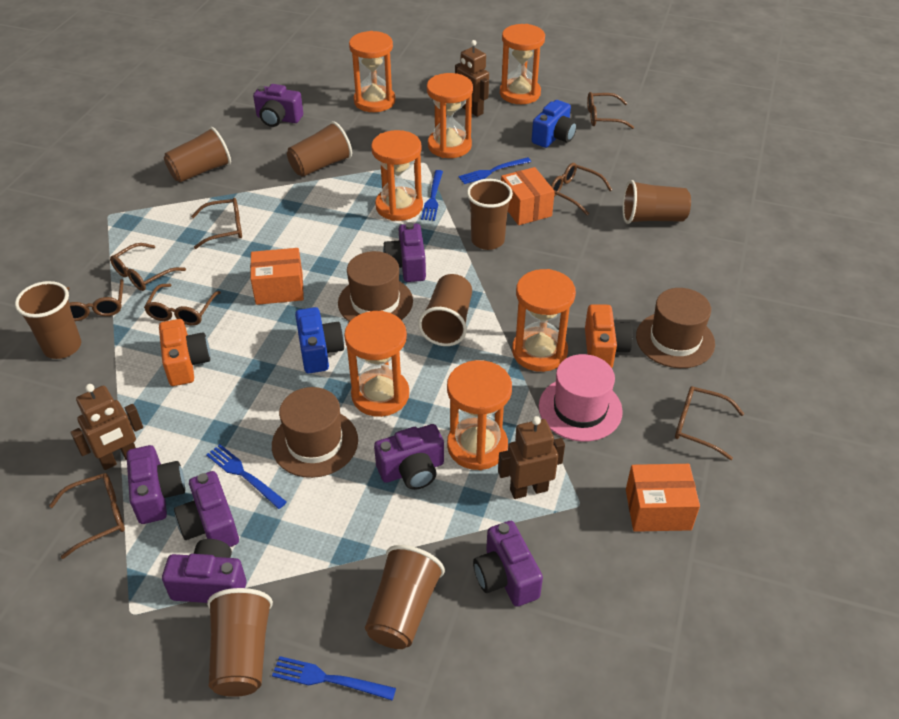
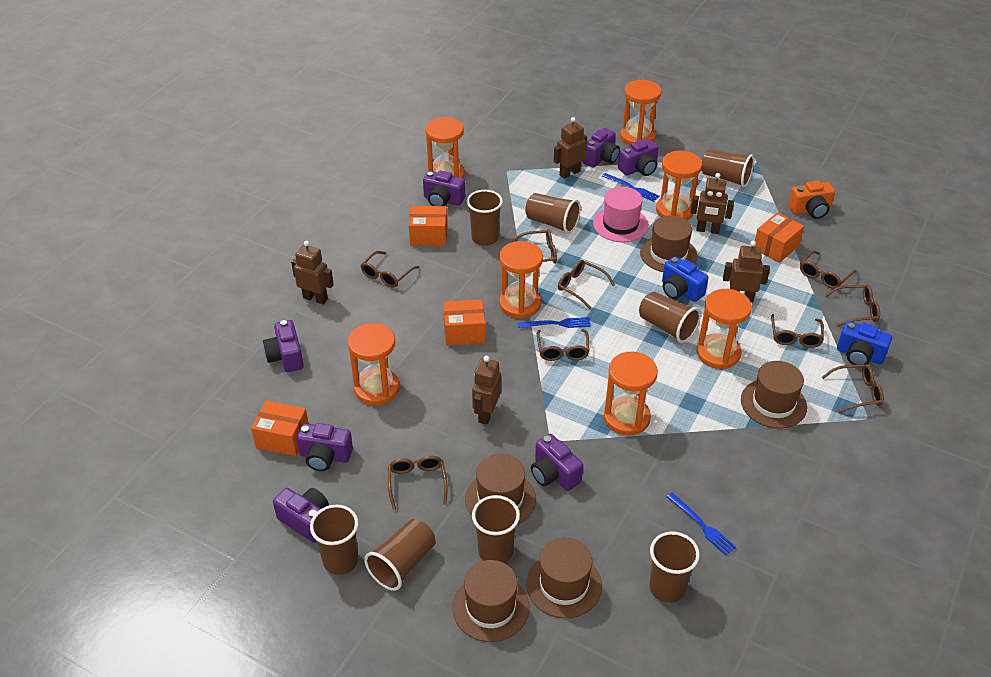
blue fork: [206,444,287,509] [272,656,396,701] [421,170,443,221] [458,157,531,184] = 4 -> [518,317,591,328] [602,173,660,202] [667,493,736,556] = 3
brown glasses: [49,473,125,559] [66,279,124,321] [110,243,186,291] [144,284,221,326] [191,198,242,249] [551,163,612,216] [587,92,634,129] [675,386,744,460] = 8 -> [360,251,420,288] [388,456,448,510] [511,229,557,264] [537,329,590,361] [558,260,615,309] [771,314,824,348] [800,251,857,289] [822,364,884,413] [825,285,880,327] = 9
brown hat: [272,387,358,478] [338,251,413,322] [636,288,715,368] = 3 -> [452,560,529,642] [465,454,536,525] [526,538,602,618] [640,215,697,272] [741,361,807,429] = 5
brown robot: [71,384,143,470] [455,40,489,117] [498,416,565,499] = 3 -> [291,241,334,305] [472,356,501,425] [554,117,587,179] [690,173,734,234] [723,241,770,303] = 5
orange box: [250,248,304,305] [501,167,555,225] [626,464,700,532] = 3 -> [251,401,309,456] [409,206,447,246] [443,299,485,346] [754,212,804,263] = 4
orange camera: [159,319,210,386] [585,304,633,368] = 2 -> [788,180,835,219] = 1

